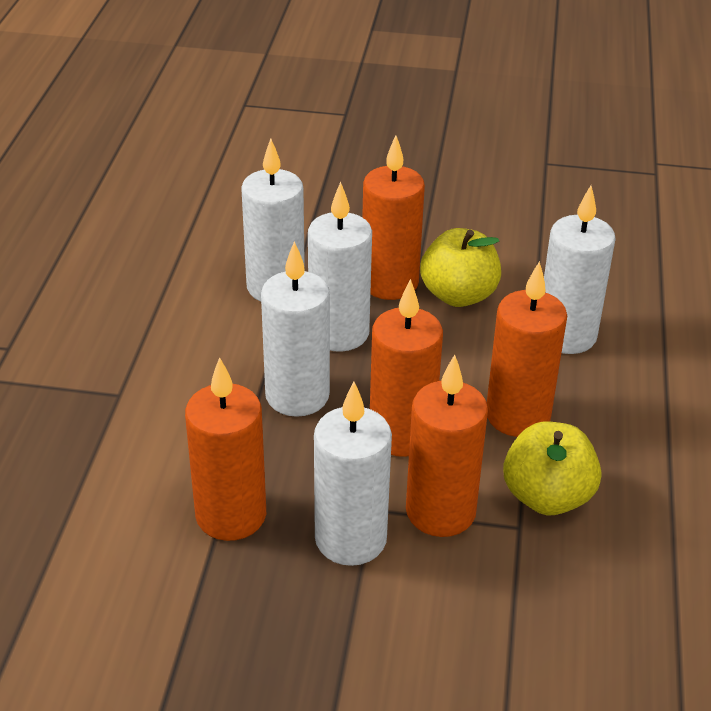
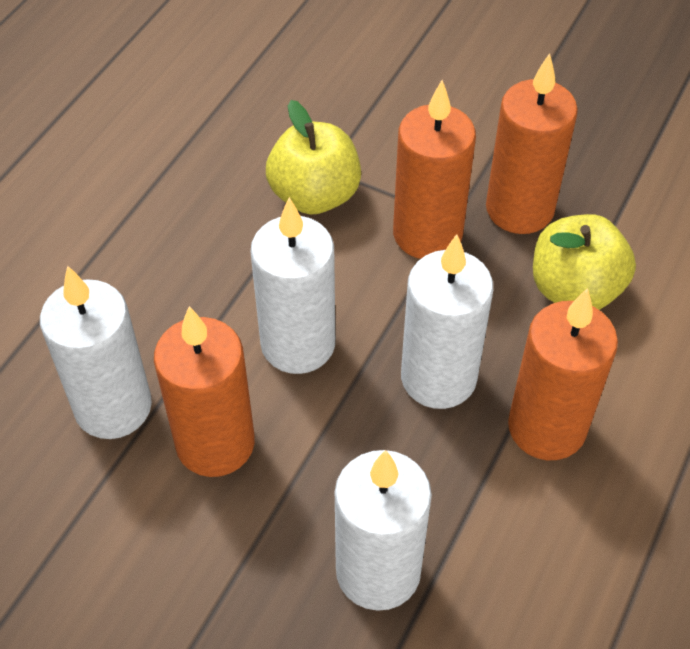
orange candle: [185,357,266,541] [362,135,425,300] [370,279,443,457] [406,355,488,537] [487,261,567,437] = 5 -> [154,306,255,477] [393,80,476,259] [486,53,578,234] [508,288,618,460] = 4
white candle: [241,138,305,302] [261,241,330,417] [308,181,372,352] [314,382,392,566] [544,186,616,354] = 5 -> [40,266,152,439] [250,197,335,374] [335,450,432,611] [401,234,493,409] = 4

